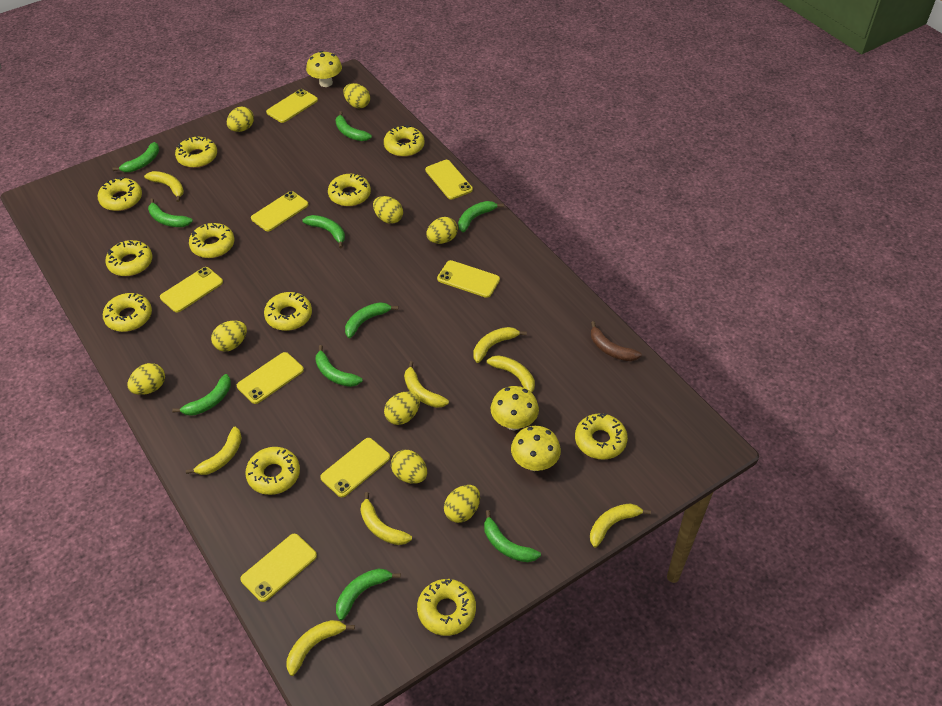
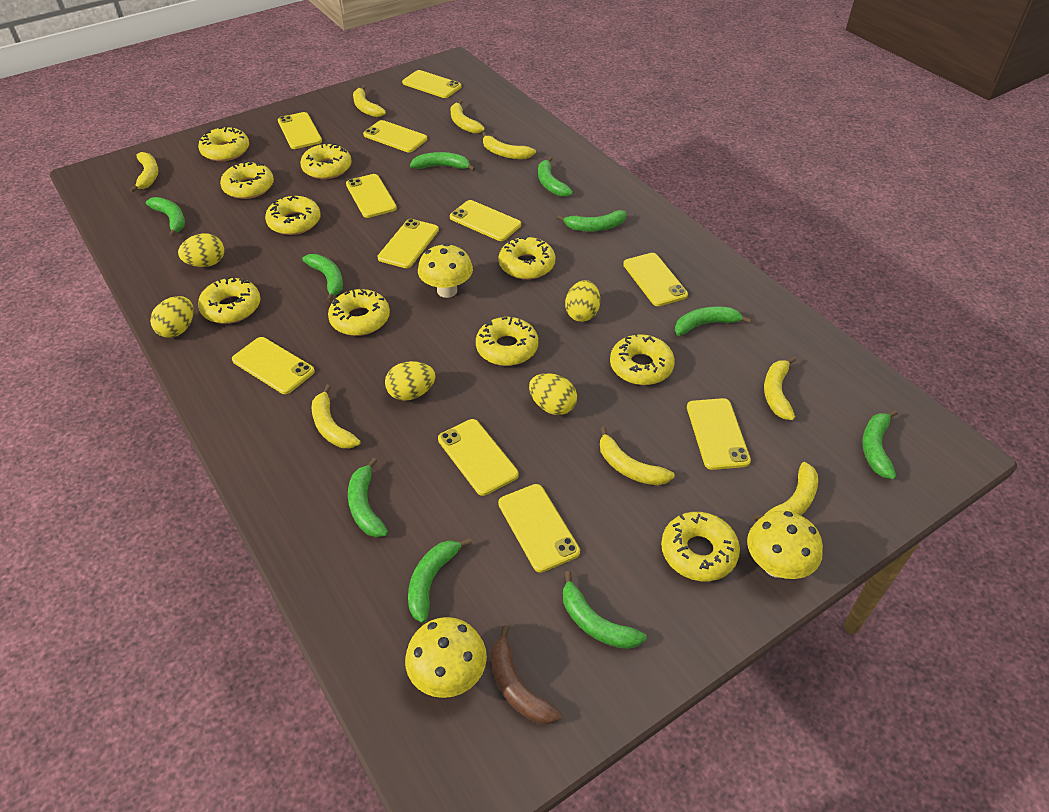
yellow donut: [97,177,142,211] [103,293,152,332] [105,240,152,276] [175,137,217,168] [189,223,235,258] [245,447,300,495] [264,292,312,331] [328,173,371,207] [384,125,424,157] [417,579,476,636] [575,413,628,460] = 11 -> [198,126,249,161] [198,276,260,324] [220,161,274,199] [265,195,321,235] [300,143,352,179] [328,289,390,336] [476,317,538,366] [499,235,556,279] [610,333,675,385] [661,512,740,581] = 10
yellow egg: [127,363,165,395] [211,320,247,352] [227,107,254,132] [343,83,370,108] [373,196,403,224] [384,391,420,425] [391,450,427,484] [426,217,458,244] [444,485,480,523] = 9 -> [150,296,194,338] [178,233,224,267] [385,361,436,401] [529,373,577,415] [565,280,600,322] = 5
yellow phone: [160,267,223,312] [237,352,304,404] [240,534,317,602] [251,191,308,231] [266,89,318,123] [320,438,390,497] [425,160,473,200] [437,260,500,298] = 8 -> [232,337,315,394] [278,112,322,149] [346,174,397,218] [363,120,427,152] [378,219,439,268] [402,70,462,98] [438,419,519,496] [450,200,521,241] [498,484,580,573] [623,253,688,306] [687,398,751,470] = 11

